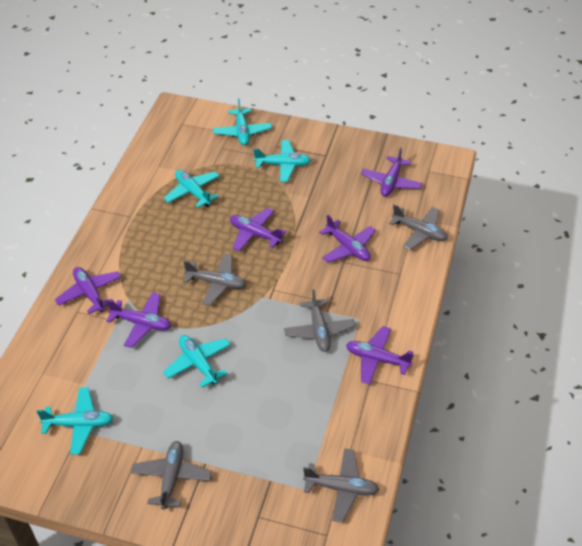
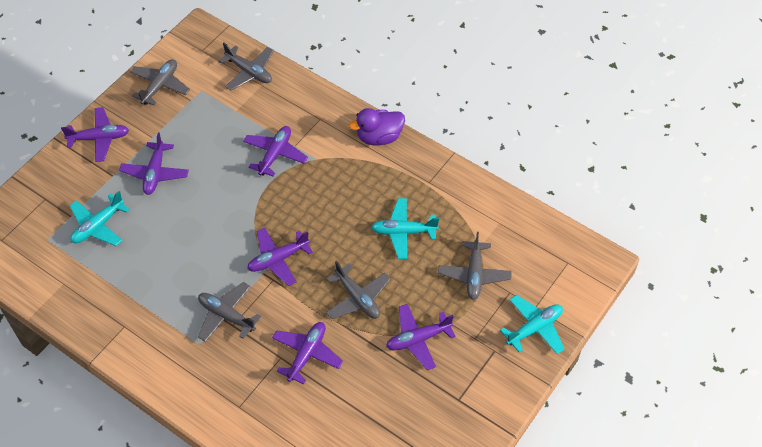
purple duck: none = 0 -> [349,108,405,145] = 1
turquoise plane: [37,388,113,454] [163,335,231,388] [164,170,220,208] [213,98,272,146] [253,140,311,182] = 5 -> [69,191,130,246] [371,198,439,259] [500,295,565,354] = 3

